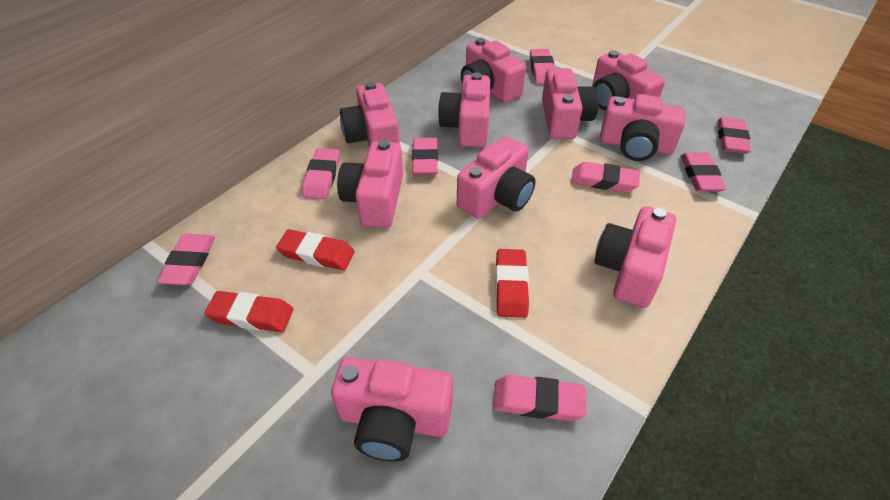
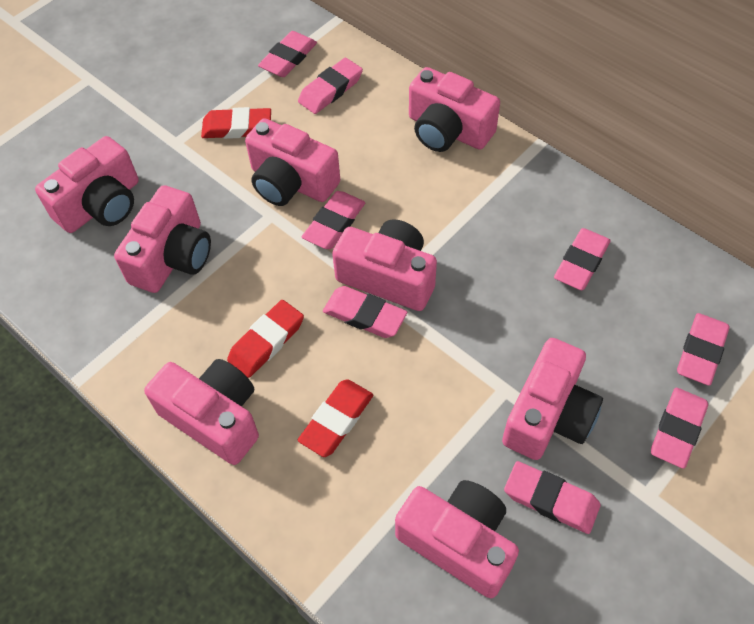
pink camera: [331,357,453,462] [337,140,403,228] [340,81,400,147] [438,72,490,147] [457,136,535,219] [461,38,526,103] [542,68,599,139] [592,50,665,110] [594,206,676,308] [600,94,685,161] = 10 -> [35,136,139,233] [114,185,211,293] [144,359,259,465] [245,118,340,206] [332,219,437,311] [395,480,519,598] [409,67,500,152] [502,338,603,460] = 8

